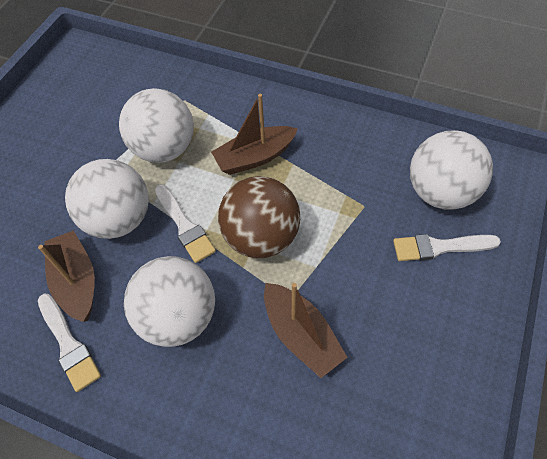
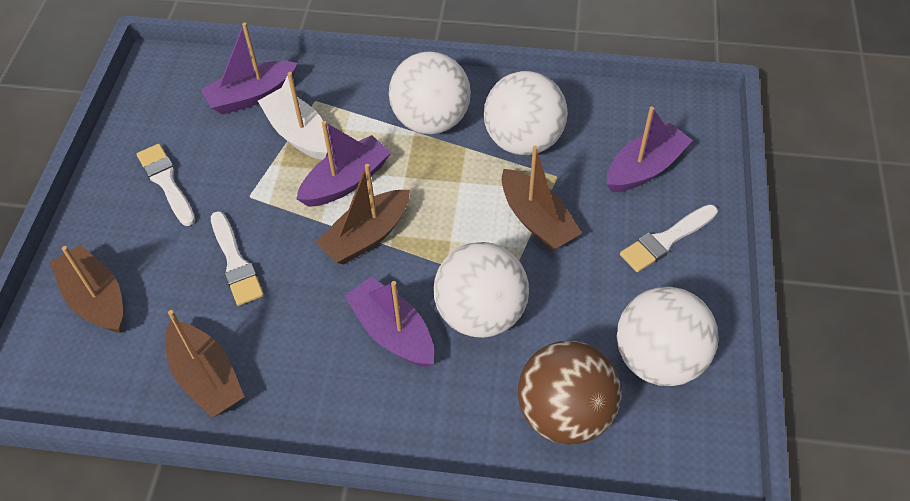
brown boat: [38,230,95,322] [211,94,298,175] [264,283,348,378] = 3 -> [50,245,123,333] [165,310,245,418] [316,164,410,265] [501,146,582,251] = 4
purple boat: none = 0 -> [201,23,298,114] [297,121,391,207] [344,277,434,367] [607,106,693,192] = 4
white boat: none = 0 -> [258,72,327,160] = 1

